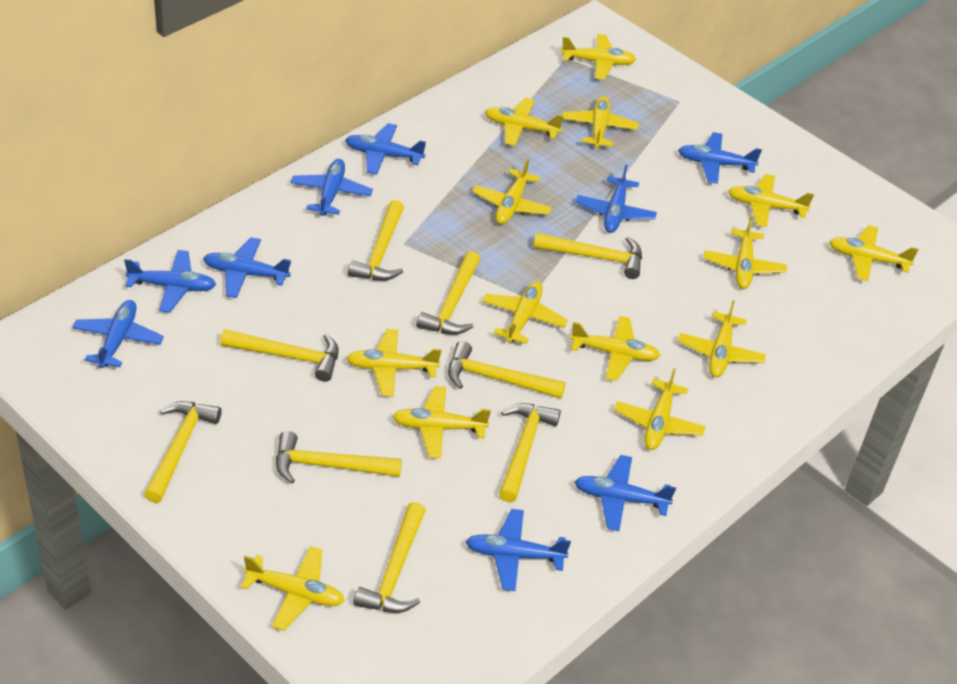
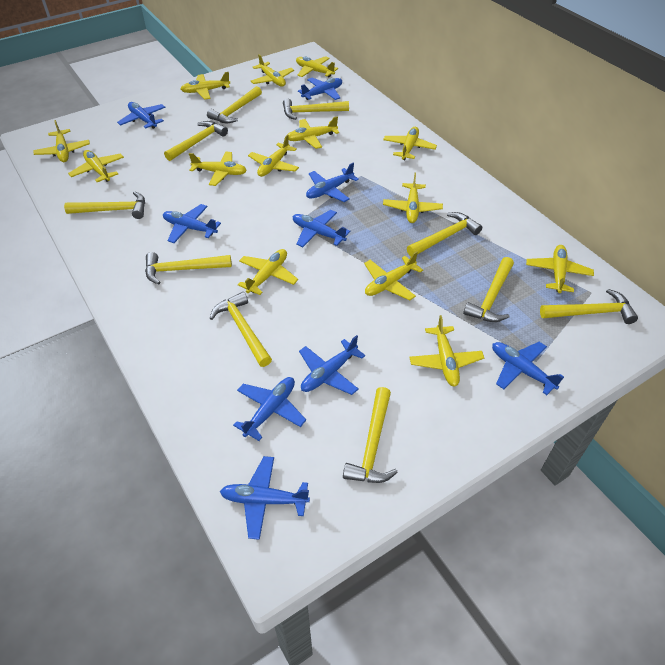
yellow hammer: [144,401,222,503] [220,329,339,382] [276,431,402,484] [348,200,404,281] [353,502,426,613] [416,251,480,335] [448,341,566,399] [499,403,561,502] [533,233,642,279] = 9 -> [64,191,145,219] [145,252,232,285] [164,121,228,161] [207,86,262,123] [210,292,272,367] [283,99,349,120] [343,387,398,483] [407,212,482,256] [463,257,514,322] [540,289,638,324] = 10

